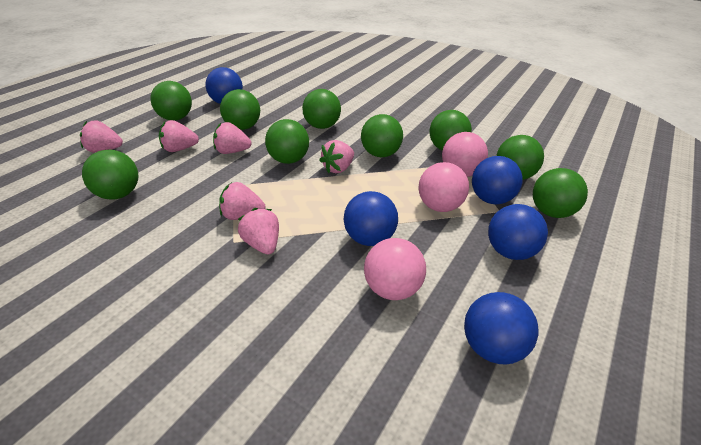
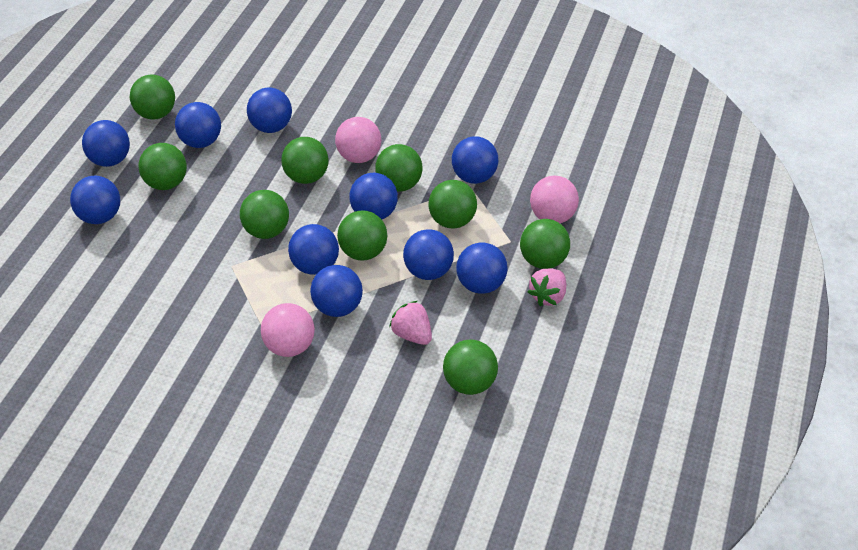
blue ball: [206,67,243,104] [343,191,398,246] [464,292,538,365] [472,156,523,204] [488,204,548,260] = 5 -> [70,176,120,224] [82,120,130,167] [175,102,221,148] [247,88,292,133] [288,224,339,275] [310,265,363,317] [349,173,398,219] [403,229,454,280] [452,136,498,184] [456,242,508,294] = 10
pink strawberry: [80,120,123,153] [159,120,199,152] [213,122,251,154] [219,182,266,220] [238,208,279,254] [319,140,354,173] = 6 -> [389,301,432,345] [528,269,566,306] = 2

